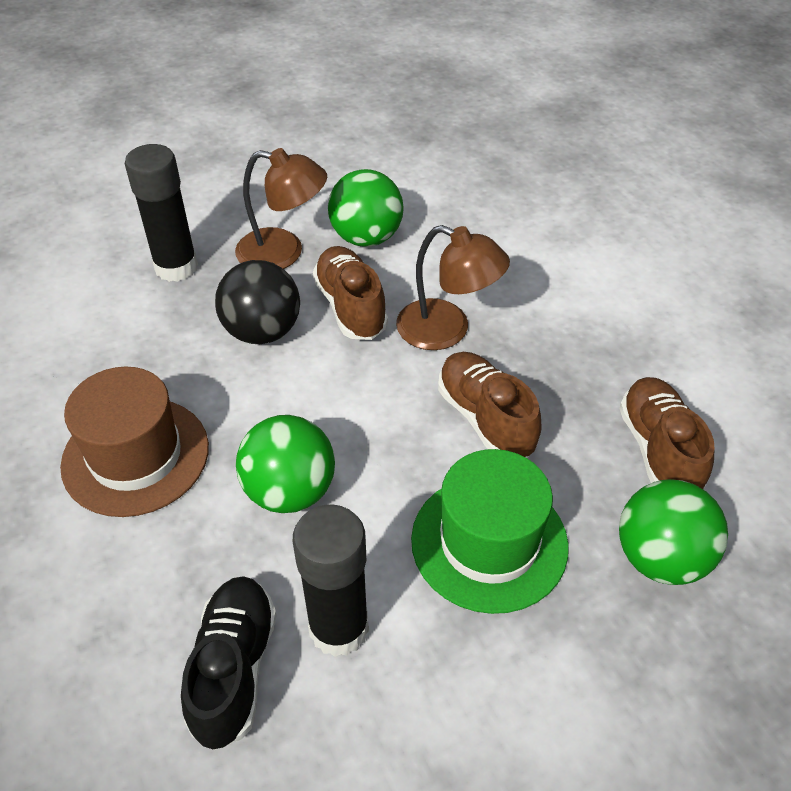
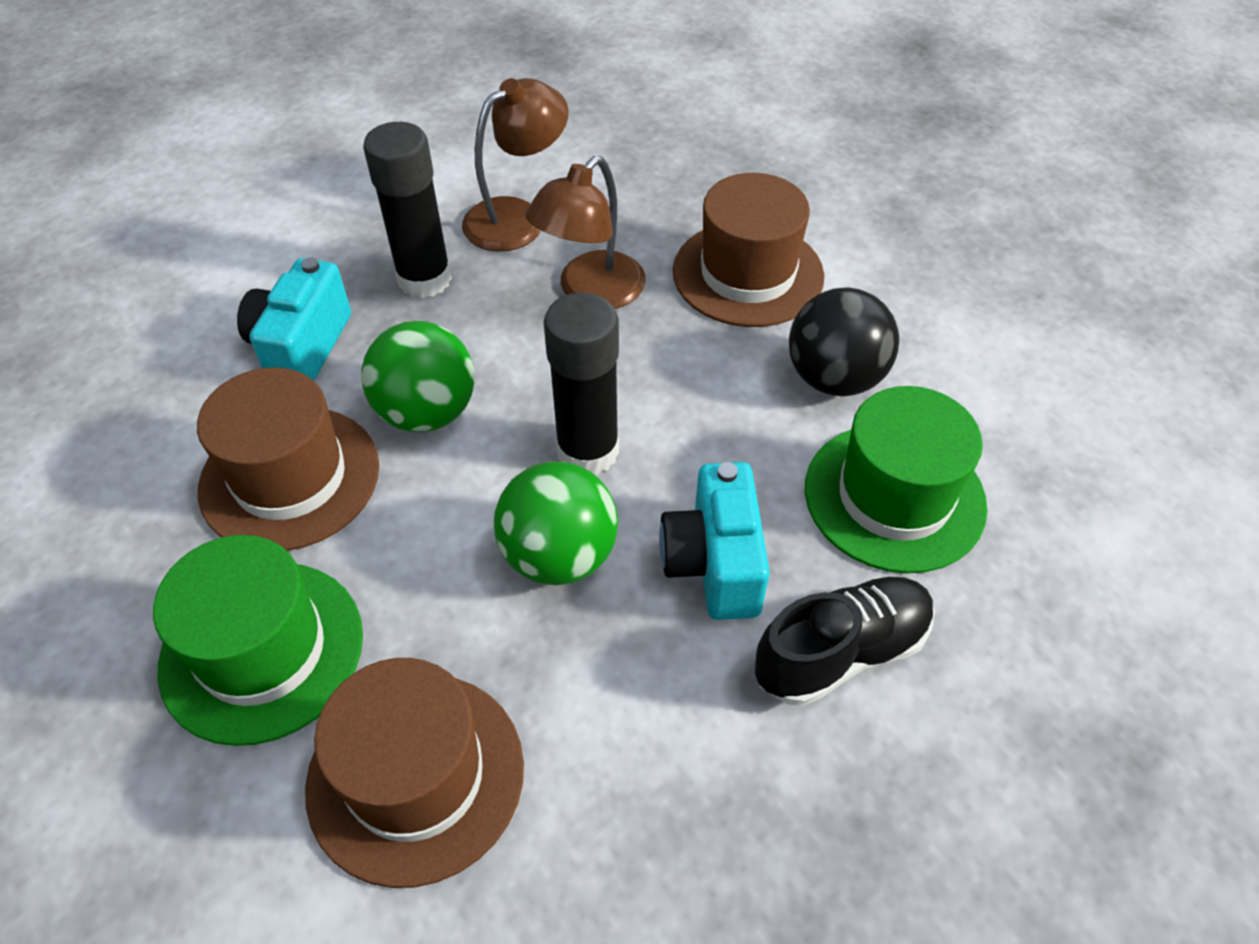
brown hat: [60,367,209,517] = 1 -> [197,367,379,551] [305,658,524,888] [673,173,824,327] = 3
brown shoe: [313,246,388,340] [438,352,542,458] [619,377,715,490] = 3 -> none = 0
green ball: [236,415,335,513] [328,169,403,247] [619,479,728,585] = 3 -> [361,321,475,432] [494,462,618,585] = 2
green hat: [411,449,569,614] = 1 -> [153,535,363,746] [805,386,988,573] = 2
turquoise camera: none = 0 -> [237,257,351,381] [659,462,770,620] = 2

